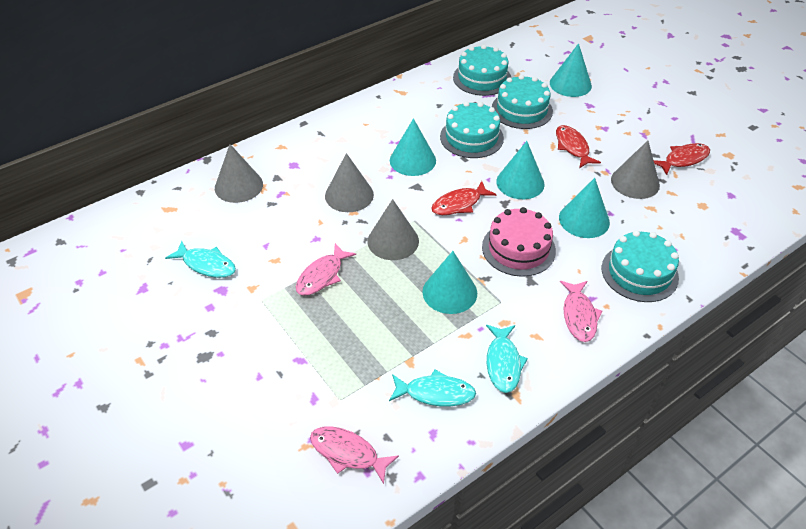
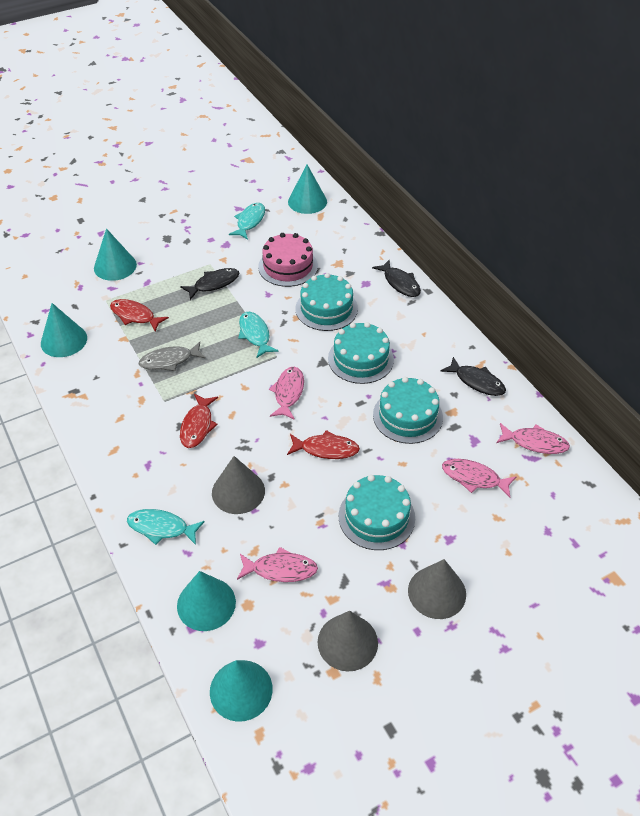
black fish: none = 0 -> [180,268,240,300] [372,260,421,297] [440,357,506,396] = 3
grey cone: [215,144,263,203] [325,153,374,212] [367,199,419,260] [611,141,660,199] = 4 -> [212,456,265,514] [318,611,378,671] [408,559,466,619] = 3
grey fish: none = 0 -> [139,342,206,371] = 1
pink fish: [296,243,356,296] [310,427,399,484] [560,281,602,342] = 3 -> [237,547,318,582] [269,367,304,420] [442,459,517,498] [496,423,570,454] = 4

